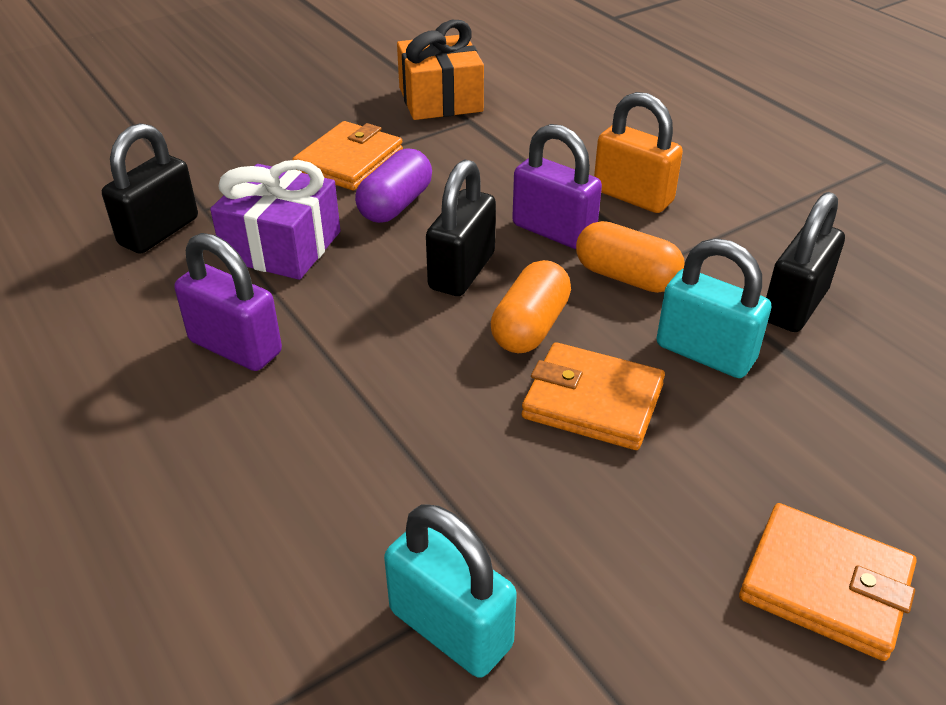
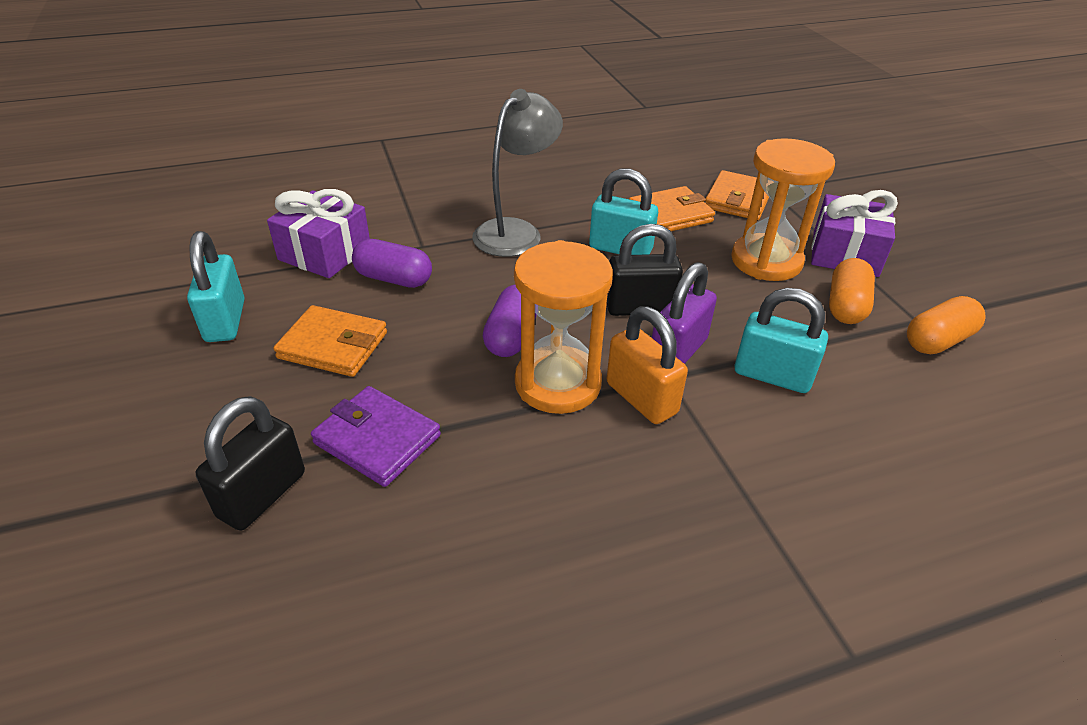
black padlock: [102,123,198,254] [426,159,496,296] [766,192,845,332] = 3 -> [196,396,305,531] [607,224,683,316] = 2
grey lamp: none = 0 -> [472,89,563,257] = 1
orange gift: [397,20,484,120] = 1 -> none = 0
orange hourglass: none = 0 -> [514,240,613,414] [731,138,835,281] = 2
purple capsule: [355,149,432,223] = 1 -> [352,239,432,288] [483,285,537,357] = 2
purple gift: [210,160,340,280] = 1 -> [267,189,370,278] [811,190,898,277] = 2
purple padlock: [174,233,282,371] [512,124,602,249] = 2 -> [652,262,717,364] = 1
purple wallet: none = 0 -> [311,386,441,487] = 1
turquoise padlock: [384,504,517,678] [656,238,771,378] = 2 -> [187,231,245,342] [589,169,658,255] [734,288,828,393] = 3

